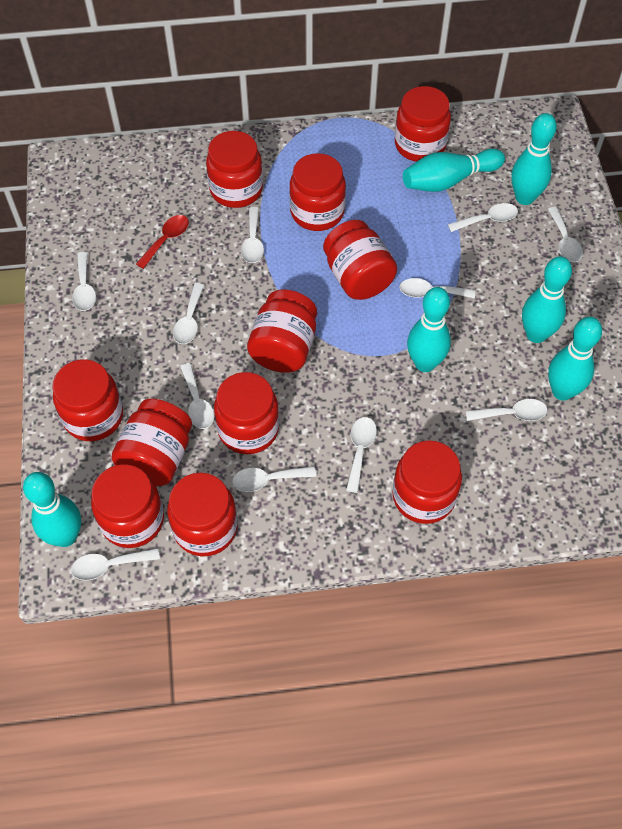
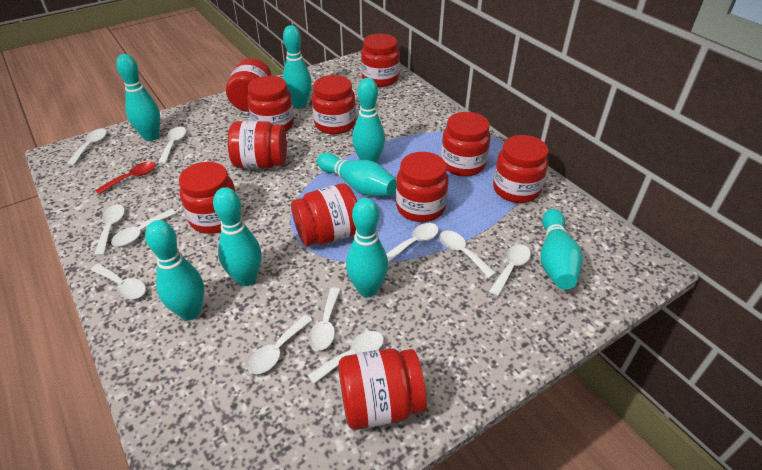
turquoise bowling pin: [23,472,81,547] [403,149,505,192] [407,287,451,372] [511,113,557,205] [522,256,572,343] [548,317,602,401] = 6 -> [116,54,160,141] [145,220,204,320] [213,187,261,286] [283,25,312,109] [317,153,397,196] [346,198,388,297] [352,78,385,163] [541,209,583,290] = 8

